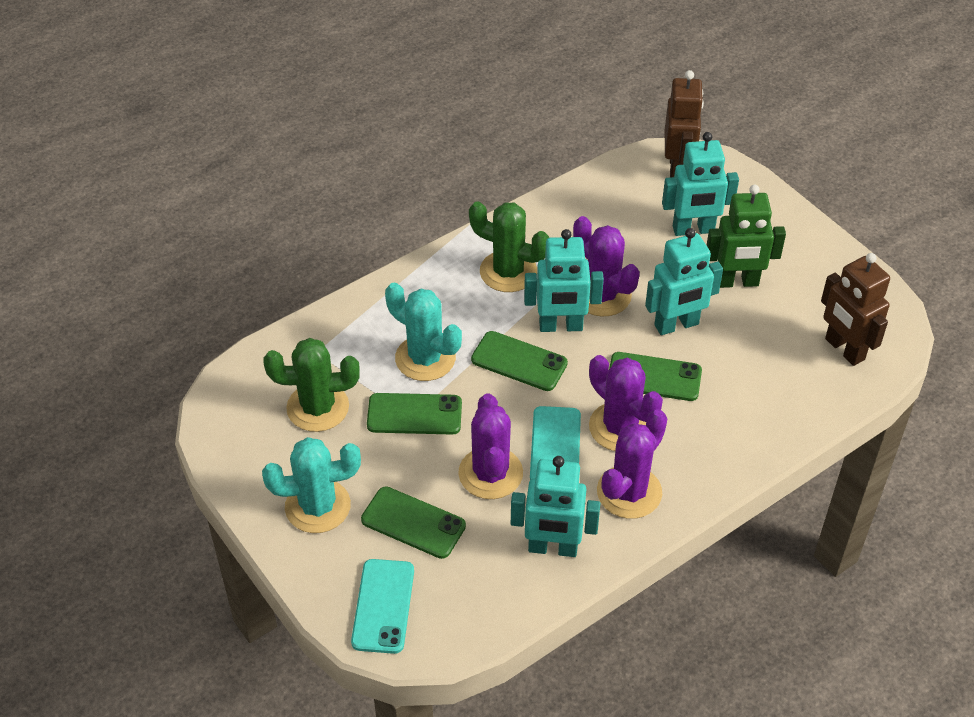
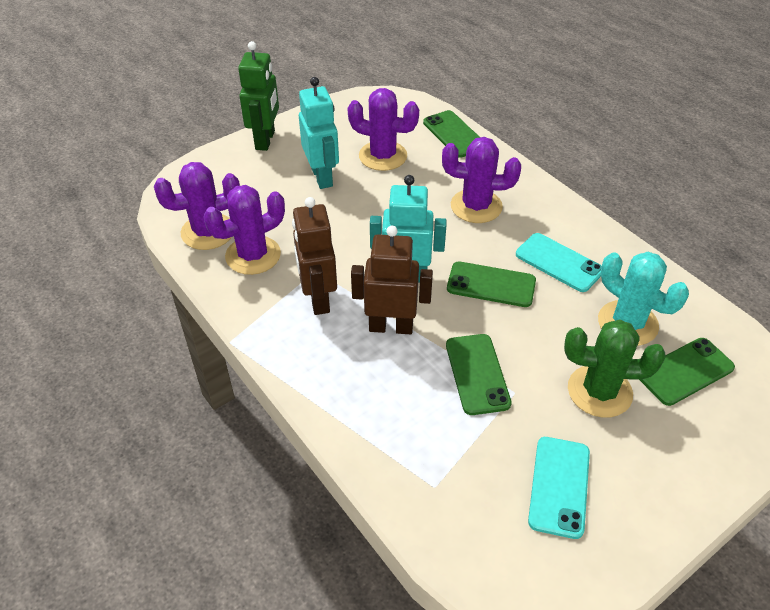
green cactus: [263,338,360,432] [469,201,549,292] = 2 -> [564,320,666,418] = 1
turquoise cactus: [262,437,361,533] [385,283,462,381] = 2 -> [598,252,689,346] = 1
turquoise robot: [511,456,601,557] [524,229,604,332] [645,228,723,335] [662,132,739,236] = 4 -> [299,77,339,189] [370,175,446,283] = 2

